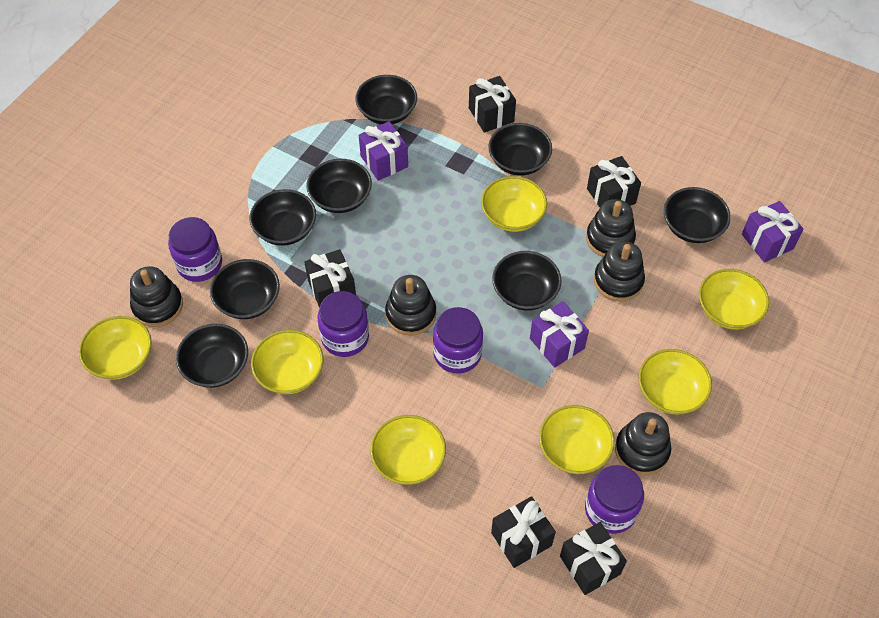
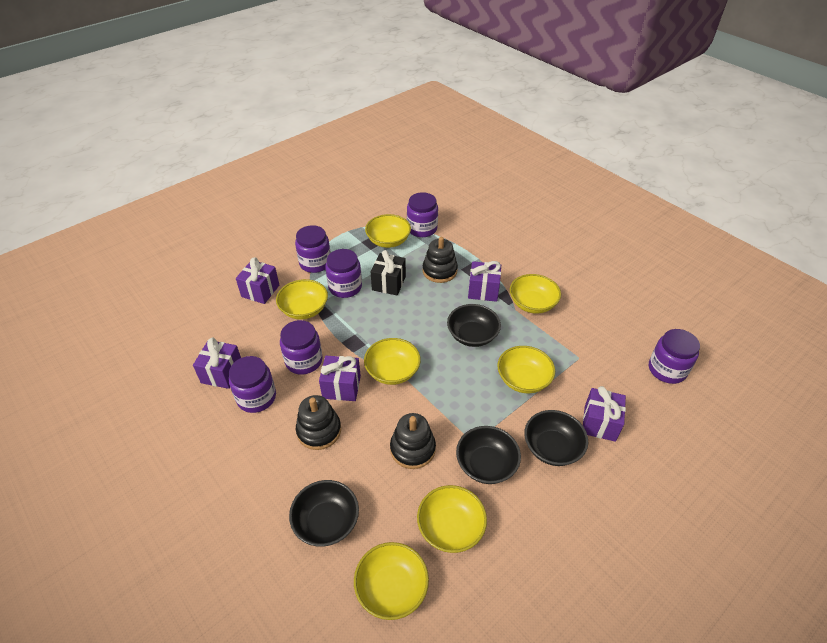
black bowl: [176,324,248,388] [210,259,280,319] [250,189,316,246] [306,159,372,213] [355,75,417,125] [488,123,552,176] [492,251,562,310] [664,187,731,243] = 8 -> [289,480,359,547] [447,304,501,347] [456,426,521,484] [524,410,588,466] = 4
black gift: [304,249,356,308] [469,76,516,133] [491,496,556,568] [560,522,627,595] [587,156,641,207] = 5 -> [371,250,406,295] = 1
black stacking toy: [130,266,183,327] [385,275,436,336] [586,199,636,257] [594,241,645,302] [615,412,671,475] = 5 -> [296,395,341,450] [390,413,436,469] [422,237,458,283] = 3
purple gift: [359,121,408,181] [530,301,589,368] [742,201,803,262] = 3 -> [193,337,241,389] [236,257,279,304] [319,356,361,401] [468,261,501,302] [583,386,626,442] = 5
purple jar: [168,217,222,282] [317,291,369,357] [433,307,483,374] [585,465,644,534] = 4 -> [229,356,276,413] [280,320,323,375] [295,225,331,273] [325,249,362,298] [407,192,438,237] [649,329,700,384] = 6

